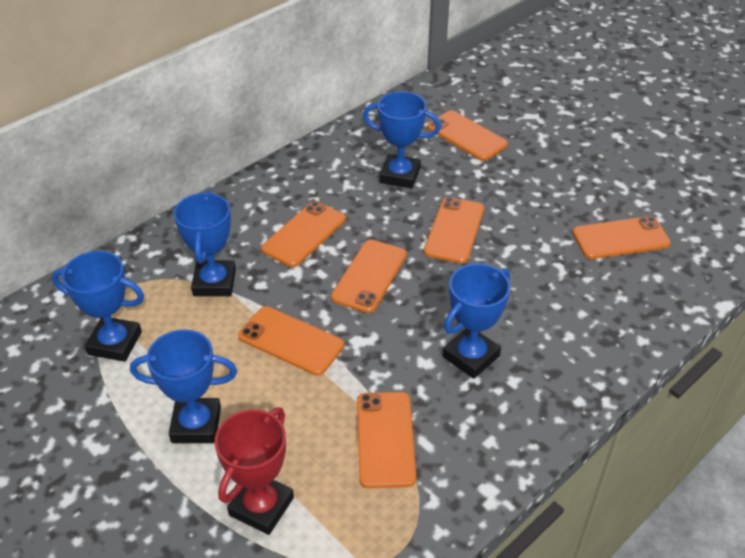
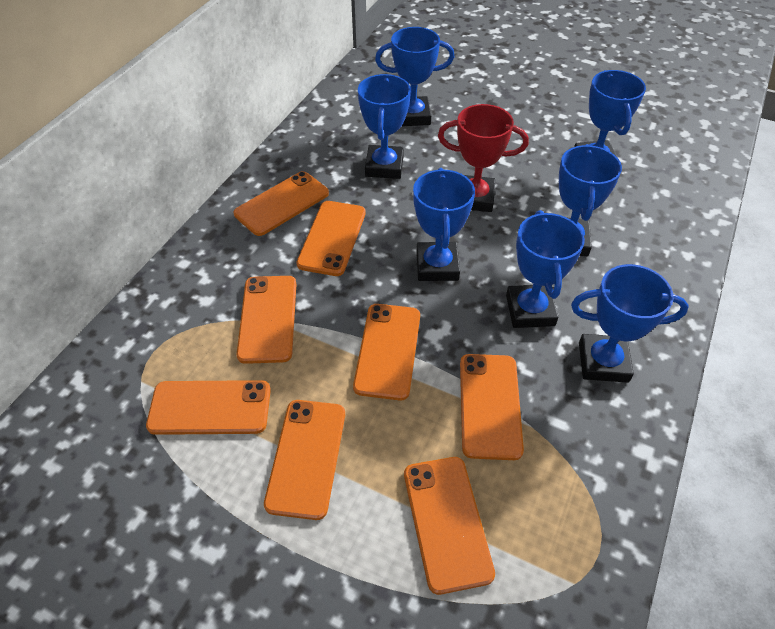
blue trophy: [52,251,144,362] [130,329,237,443] [174,191,236,296] [363,91,441,188] [442,263,510,379] = 5 -> [358,74,411,179] [375,27,454,126] [413,168,475,281] [506,210,585,328] [559,144,622,256] [571,264,689,383] [574,70,646,158] = 7
orange phone: [238,306,344,376] [261,201,346,267] [331,240,407,313] [357,392,416,488] [424,197,484,263] [427,110,508,161] [572,216,671,259] = 7 -> [146,380,271,435] [233,171,329,236] [237,276,296,364] [264,400,345,520] [296,201,366,276] [353,304,420,400] [404,457,495,595] [460,354,524,460] = 8

